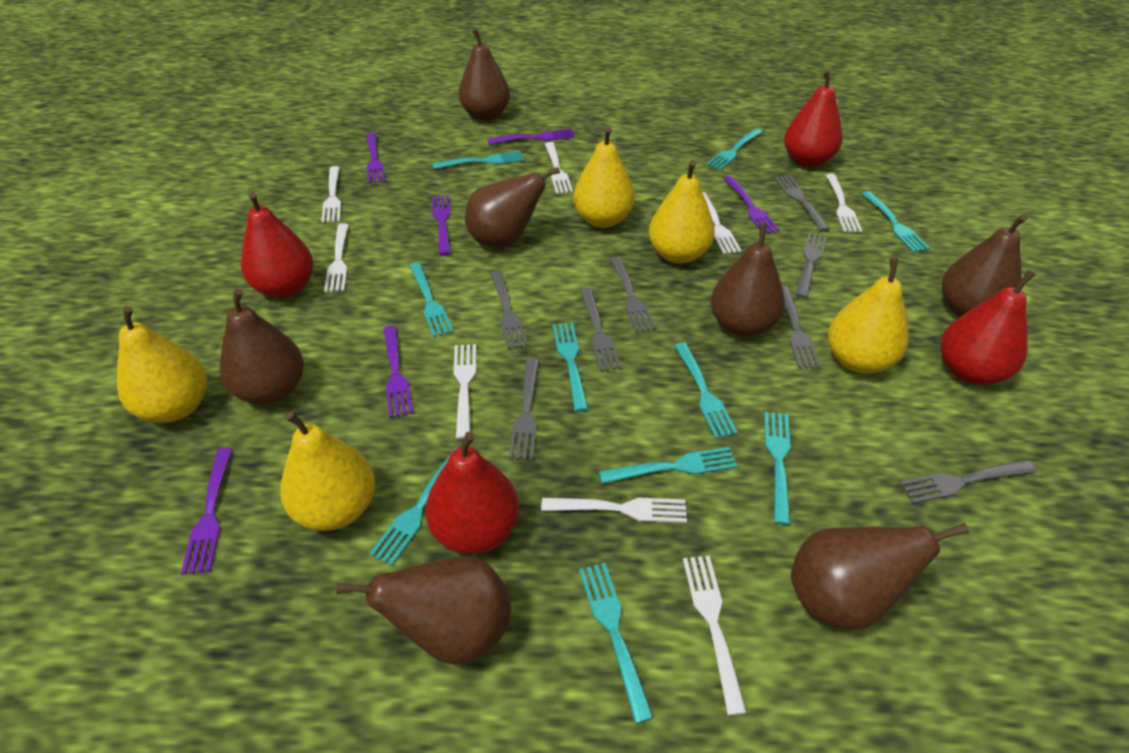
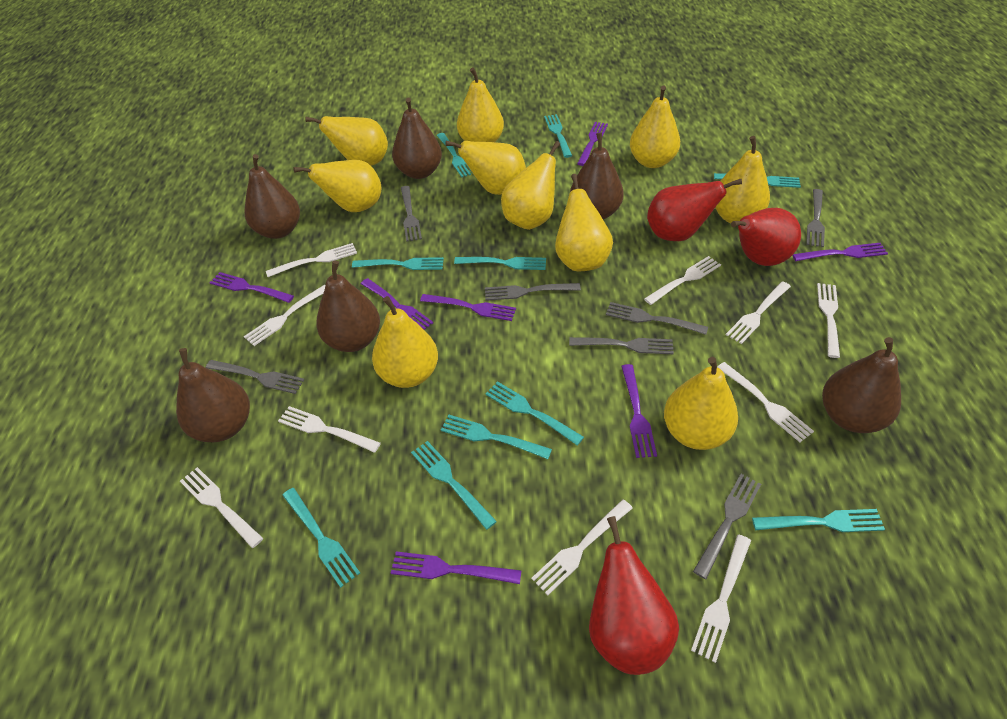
brown pear: [220,289,304,405] [336,556,511,665] [459,28,510,121] [465,167,560,247] [711,223,785,337] [791,523,969,630] [942,214,1028,317] = 7 -> [176,348,250,443] [245,154,300,239] [316,260,380,352] [392,98,442,179] [570,133,624,219] [822,337,901,433] = 6
grey fork: [490,271,529,349] [509,359,539,460] [580,288,622,372] [610,257,656,332] [775,176,830,232] [782,286,821,369] [795,233,827,298] [900,460,1037,504] = 8 -> [206,360,304,394] [401,186,422,242] [485,283,581,301] [569,337,674,354] [606,302,708,335] [693,474,761,579] [806,189,825,247] = 7
purple fork: [181,448,232,575] [367,133,386,183] [384,326,413,418] [431,195,451,255] [488,129,575,144] [724,176,780,234] = 6 -> [210,272,294,303] [361,278,433,330] [391,551,522,584] [420,294,516,321] [577,122,608,166] [621,364,657,458] [792,243,888,261] = 7
red pear: [241,192,313,298] [425,432,519,554] [784,70,842,167] [941,270,1036,385] = 4 -> [589,516,679,675] [647,179,742,241] [731,208,801,266] = 3
white fork: [321,166,341,223] [324,223,349,292] [453,344,476,439] [541,497,687,523] [545,142,573,194] [683,556,747,716] [702,192,741,254] [826,174,862,232] = 8 -> [180,467,263,548] [244,285,325,346] [266,243,357,277] [278,406,381,453] [531,499,633,595] [644,256,721,305] [691,534,751,663] [717,362,814,442] [726,281,791,344] [817,283,840,358] = 10
yellow pear: [117,306,207,423] [280,411,375,531] [573,127,635,228] [649,160,715,264] [828,258,909,374] = 5 -> [293,160,381,212] [305,116,388,166] [372,296,438,388] [445,141,526,195] [457,67,504,142] [501,141,560,230] [555,174,613,271] [630,85,680,168] [664,357,738,450] [715,136,770,223] = 10

